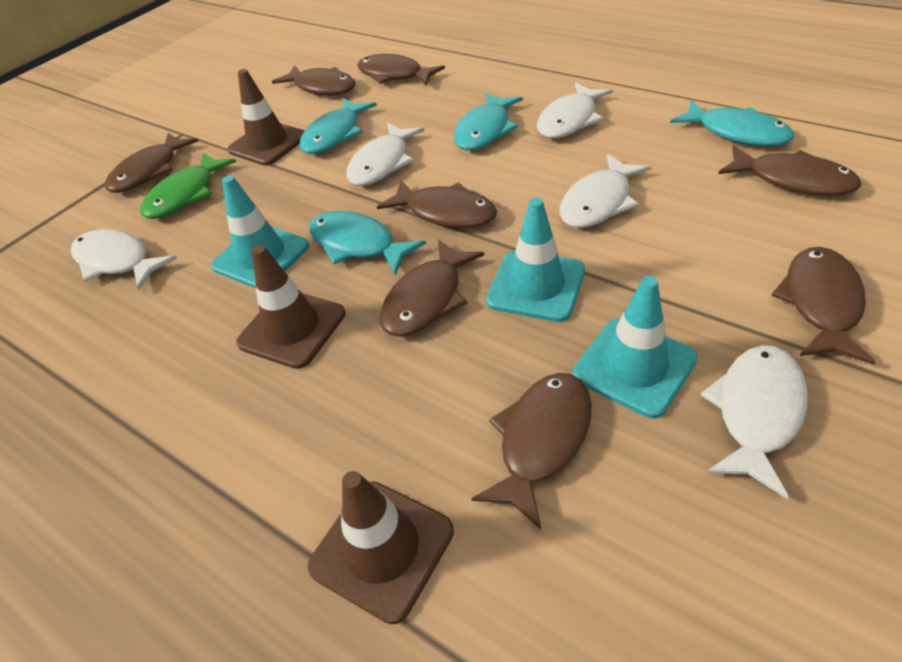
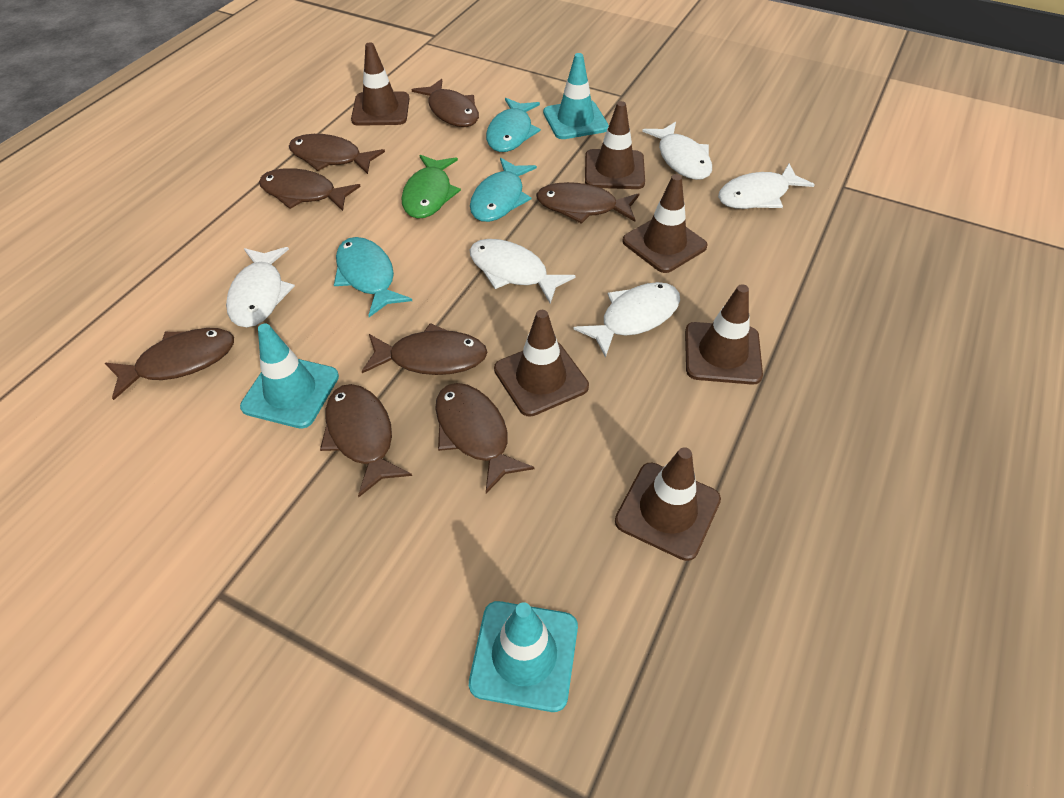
brown traffic cone: [228,69,304,166] [236,245,346,369] [307,471,454,624] = 3 -> [351,42,409,126] [494,310,589,417] [585,101,645,189] [615,447,721,561] [623,174,708,273] [685,284,763,385] = 6
turquoise fish: [299,98,377,154] [310,211,426,275] [453,93,523,150] [670,100,794,146] = 4 -> [334,237,412,317] [470,158,537,222] [486,98,541,152] = 3

